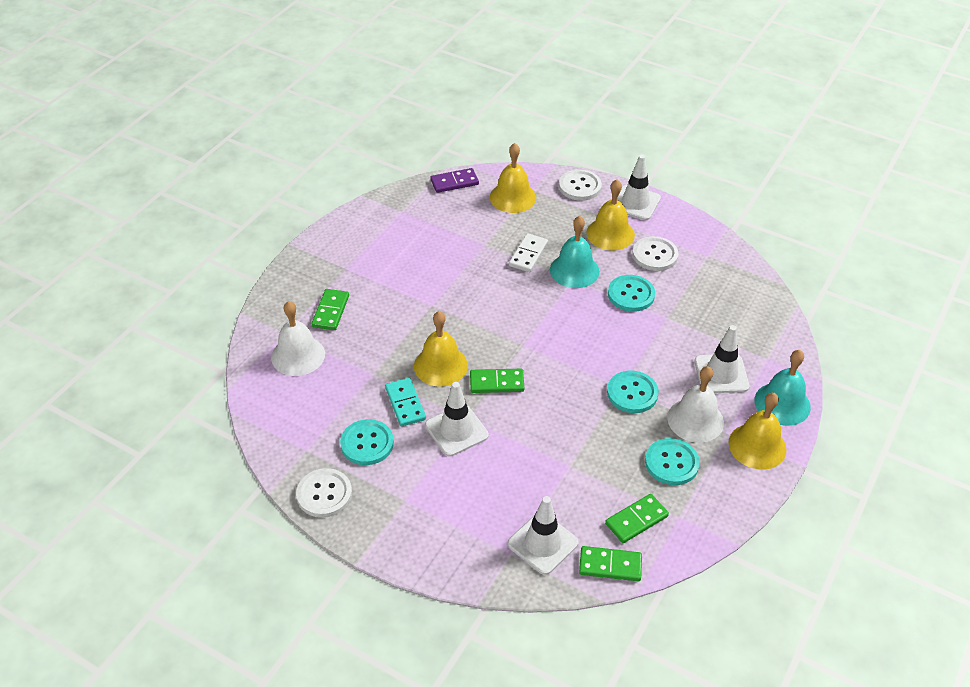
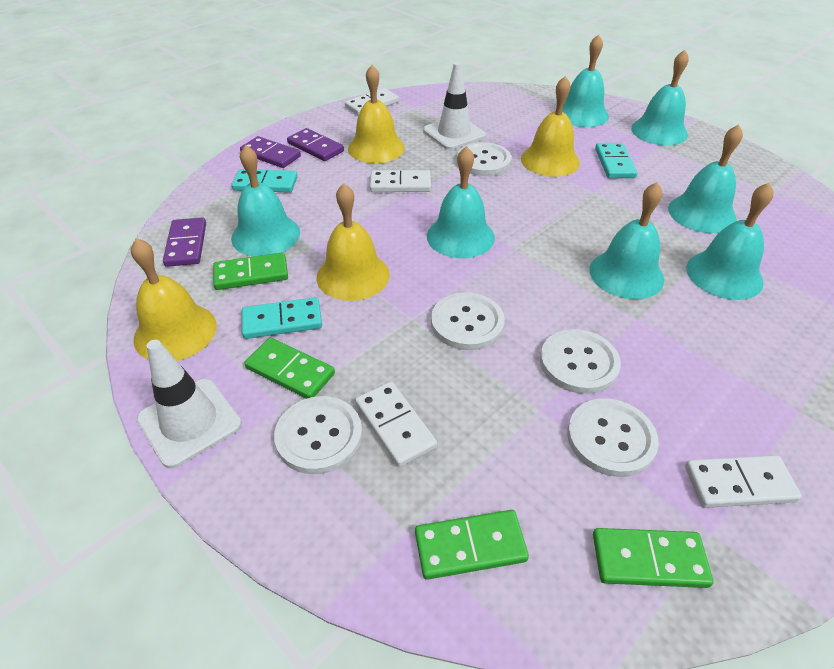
purple domino: [430,168,479,193] = 1 -> [163,217,206,267] [240,136,301,168] [287,128,344,161] = 3
turquoise bell: [550,216,600,288] [754,350,811,426] = 2 -> [231,145,300,256] [427,146,495,258] [562,34,609,127] [589,182,664,299] [631,50,689,146] [668,124,743,233] [686,183,773,300] = 7
turquoise button: [340,419,394,465] [607,370,659,413] [608,275,655,312] [645,438,700,485] = 4 -> none = 0
turquoise domino: [385,378,426,427] = 1 -> [232,169,298,193] [242,297,322,339] [595,143,638,178] = 3
white bell: [271,301,325,376] [667,366,724,443] = 2 -> none = 0
white button: [296,468,352,518] [559,170,602,201] [632,236,678,271] = 3 -> [274,396,362,474] [431,292,505,350] [457,142,511,176] [540,329,621,394] [567,398,659,477] = 5
white domino: [509,233,548,272] = 1 -> [345,88,399,116] [355,382,437,467] [370,170,431,192] [685,455,802,508] = 4
white traffic cone: [425,382,489,456] [508,496,579,575] [617,155,661,220] [695,325,749,393] = 4 -> [137,340,242,468] [423,62,486,150] = 2

